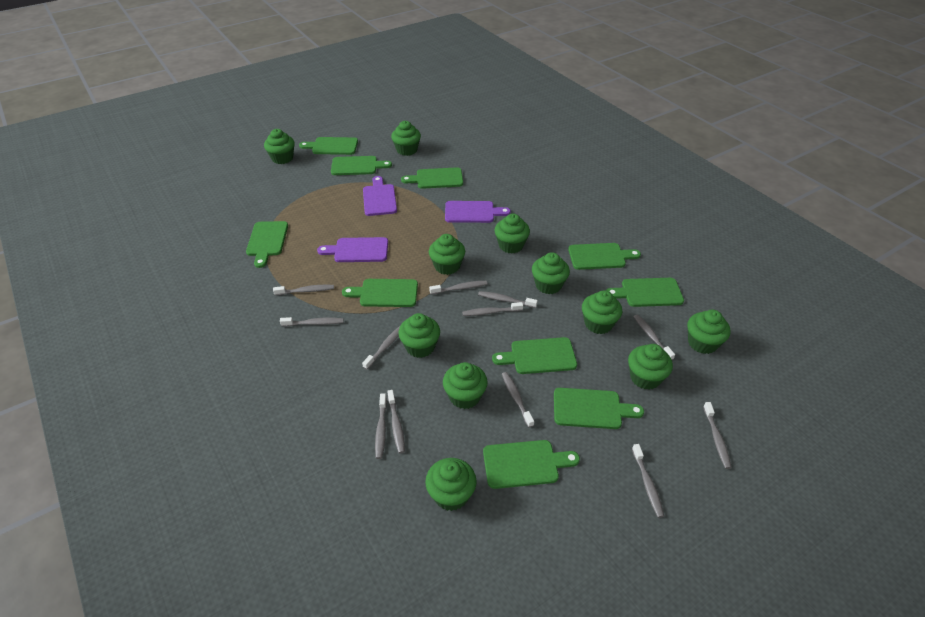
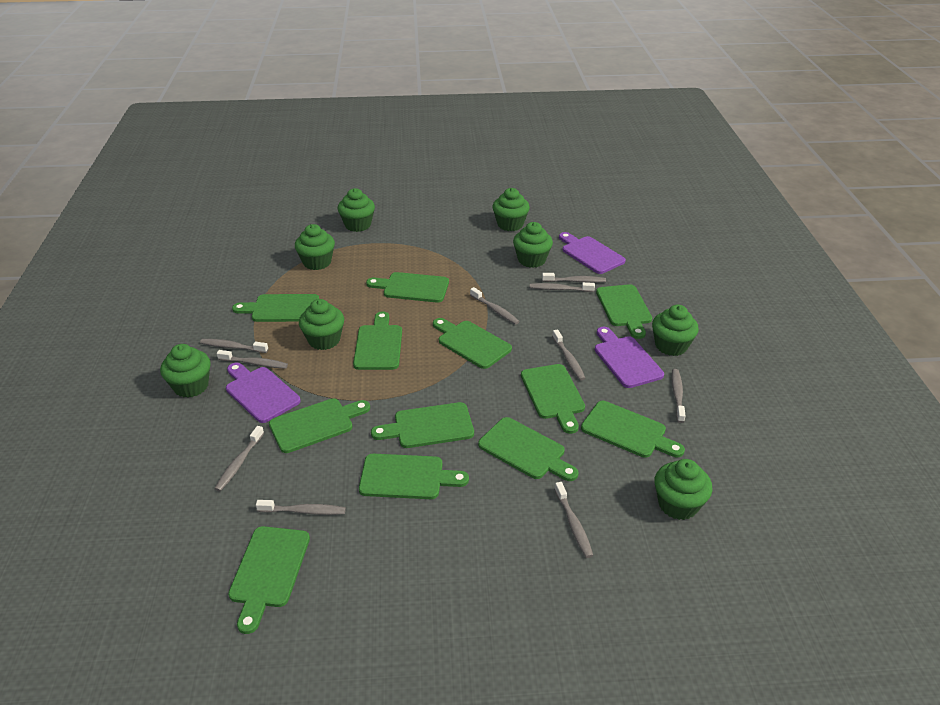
green cupcake: [264,129,295,164] [391,121,421,156] [398,313,440,358] [425,458,477,511] [429,234,465,275] [443,362,488,409] [494,213,530,254] [532,252,570,294] [582,290,622,334] [628,344,673,390] [687,309,731,354] = 11 -> [160,344,211,398] [295,224,335,270] [299,299,344,350] [338,188,375,232] [492,188,530,231] [513,222,553,268] [652,305,699,356] [654,459,712,520] = 8
green cutting board: [246,221,288,268] [299,137,358,155] [331,156,392,175] [342,279,418,307] [401,167,463,189] [483,440,580,489] [492,337,577,374] [554,388,644,429] [568,243,641,270] [606,278,684,307] = 10 -> [228,526,310,634] [232,294,319,322] [269,398,370,453] [353,311,402,370] [359,454,469,499] [366,272,449,303] [371,402,474,448] [433,318,512,369] [478,417,578,481] [521,364,585,434] [581,401,685,458] [596,284,652,339] = 12
grey toothbrush: [273,285,334,295] [280,317,344,326] [362,325,401,370] [375,394,387,459] [387,390,405,453] [429,281,487,295] [462,302,523,316] [478,291,538,308] [502,372,534,428] [632,444,664,518] [634,315,675,360] [703,402,732,469] = 12 -> [200,339,268,353] [214,426,264,491] [217,350,288,369] [256,500,346,515] [470,287,520,325] [530,282,595,292] [542,273,606,283] [552,329,585,381] [554,482,593,558] [672,369,686,423] = 10

